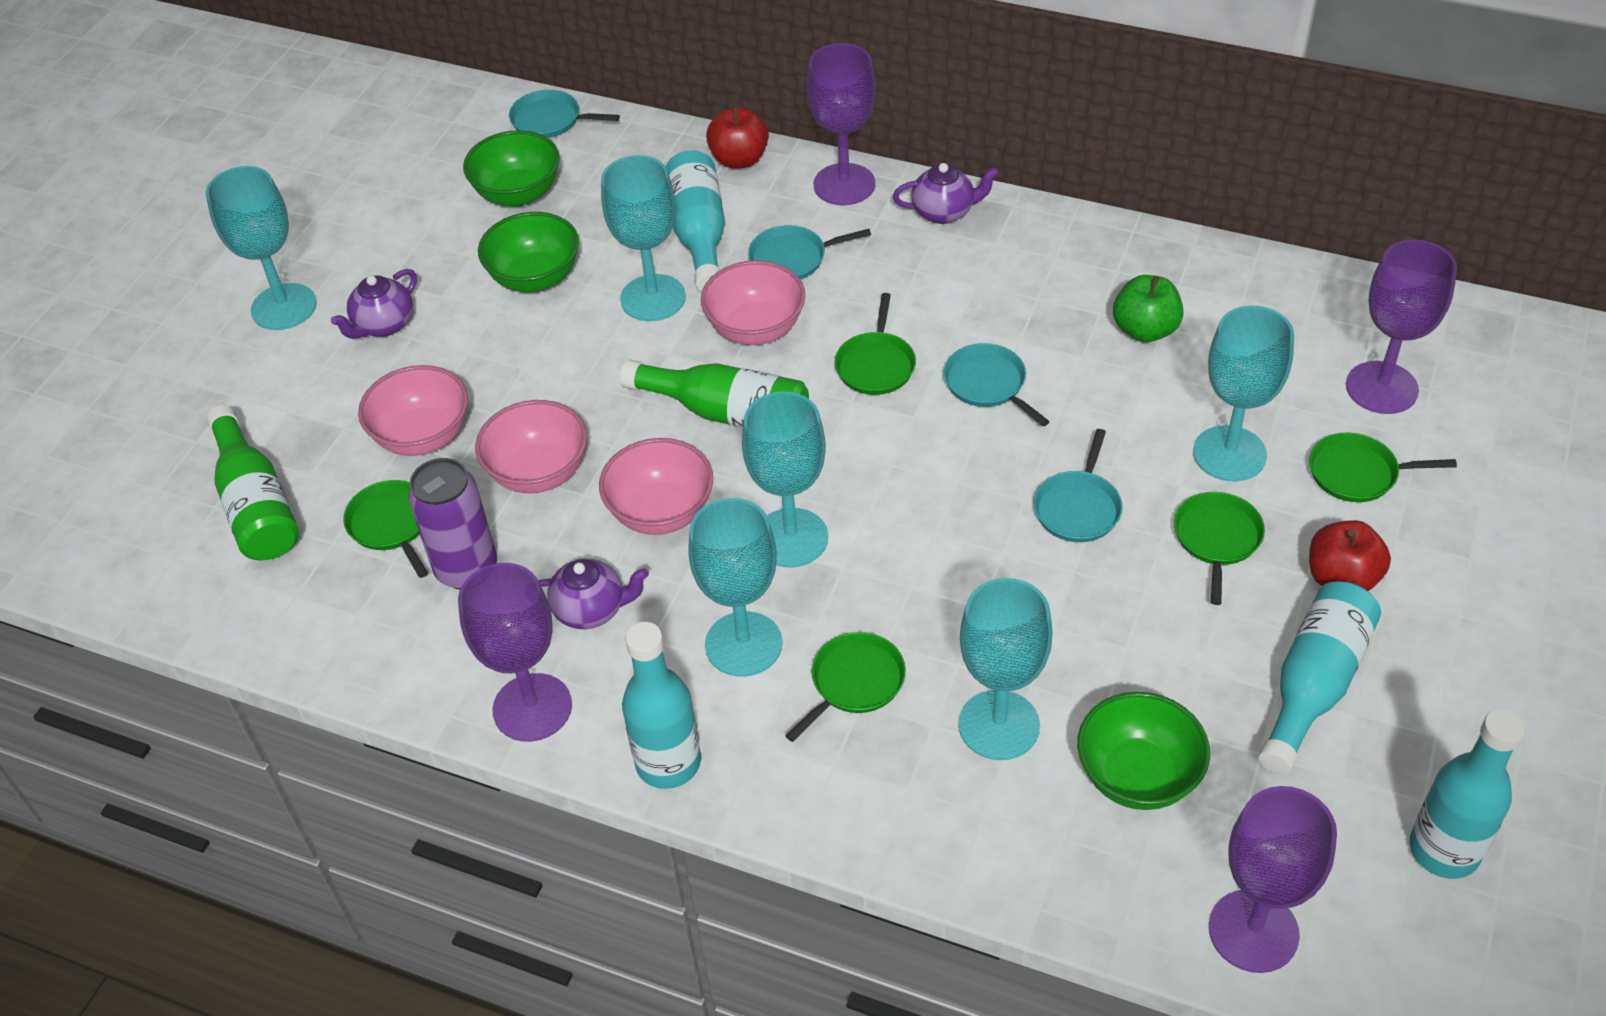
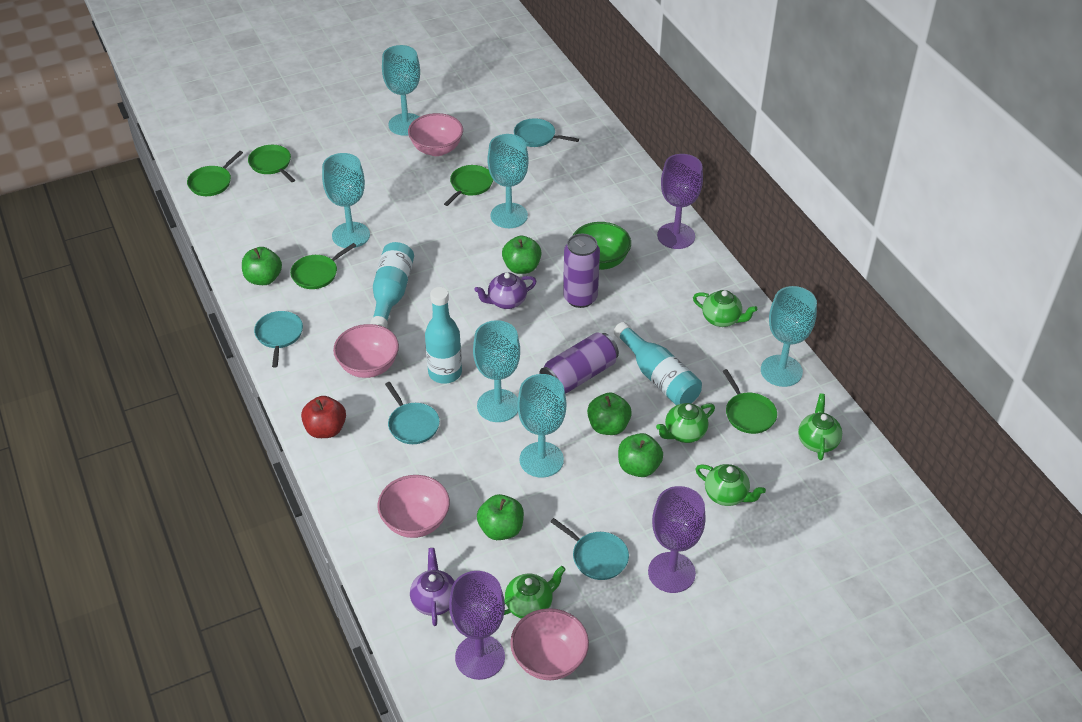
green apple: [1113,275,1184,342] = 1 -> [242,247,282,285] [477,494,524,540] [502,236,542,274] [587,392,632,435] [618,433,663,477] = 5
green bottle: [206,405,299,560] [620,360,809,428] = 2 -> none = 0
green bowl: [463,130,560,207] [478,212,579,292] [1077,692,1210,810] = 3 -> [573,222,631,270] = 1
green teapot: none = 0 -> [504,566,566,619] [656,403,715,443] [693,290,757,327] [695,464,766,506] [798,393,842,460] = 5
purple can: [408,458,497,589] = 1 -> [540,332,619,394] [563,234,600,308] = 2
purple goblet: [458,563,572,742] [807,43,876,205] [1209,786,1337,973] [1346,239,1457,414] = 4 -> [449,571,505,680] [648,486,706,593] [657,154,703,249] = 3
purple teapot: [331,269,417,339] [538,559,649,629] [893,163,999,224] = 3 -> [410,548,455,626] [474,272,537,309] = 2
red apple: [706,106,769,169] [1309,520,1391,591] = 2 -> [301,396,346,438] = 1
turquoise bottle: [622,622,701,789] [666,150,725,291] [1258,581,1381,774] [1409,709,1526,879] = 4 -> [370,242,414,328] [425,287,462,384] [614,322,702,405] = 3

